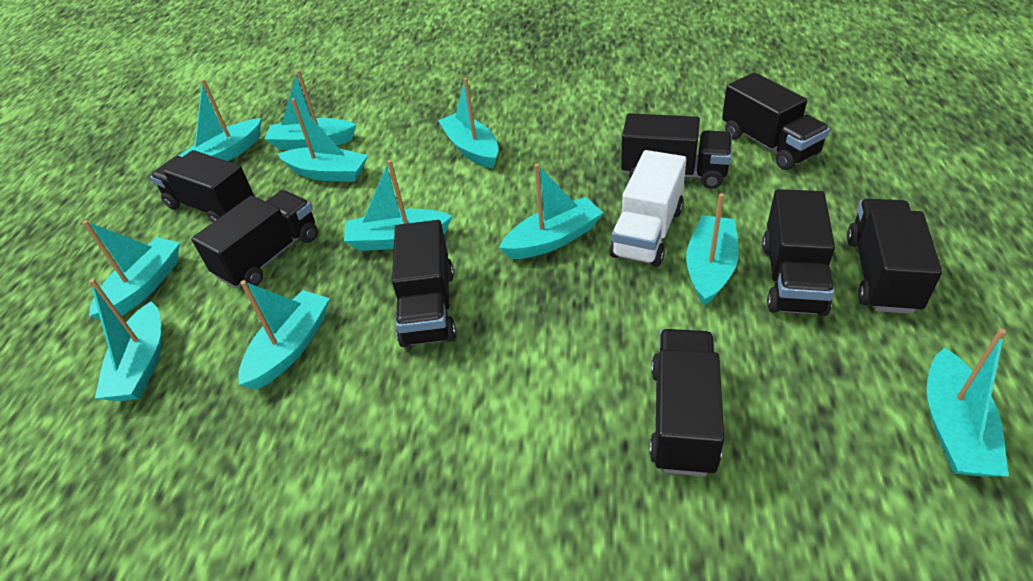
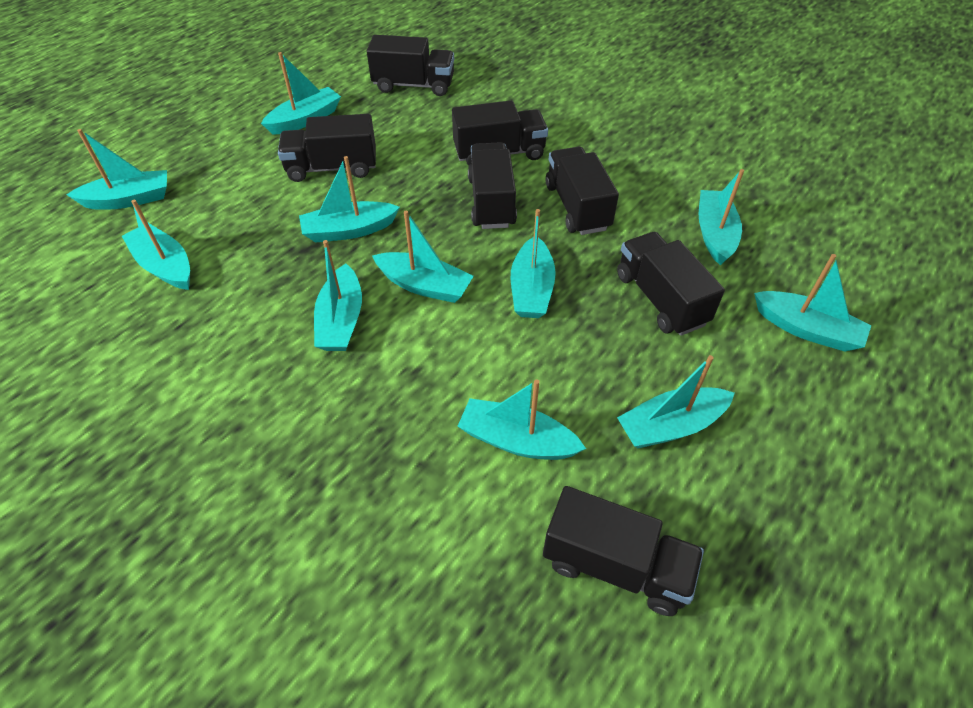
black truck: [150,150,254,223] [191,190,318,288] [392,220,456,347] [621,113,732,189] [649,329,724,476] [722,72,830,170] [762,189,835,316] [847,199,942,314] = 8 -> [278,114,376,182] [367,35,454,96] [452,100,548,166] [468,142,517,229] [543,486,704,616] [546,147,619,235] [617,232,725,336] = 7
white truck: [609,150,686,267] = 1 -> none = 0

